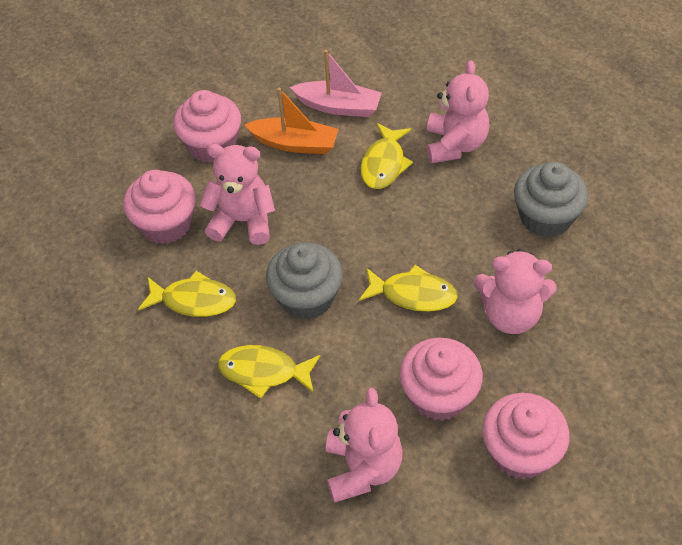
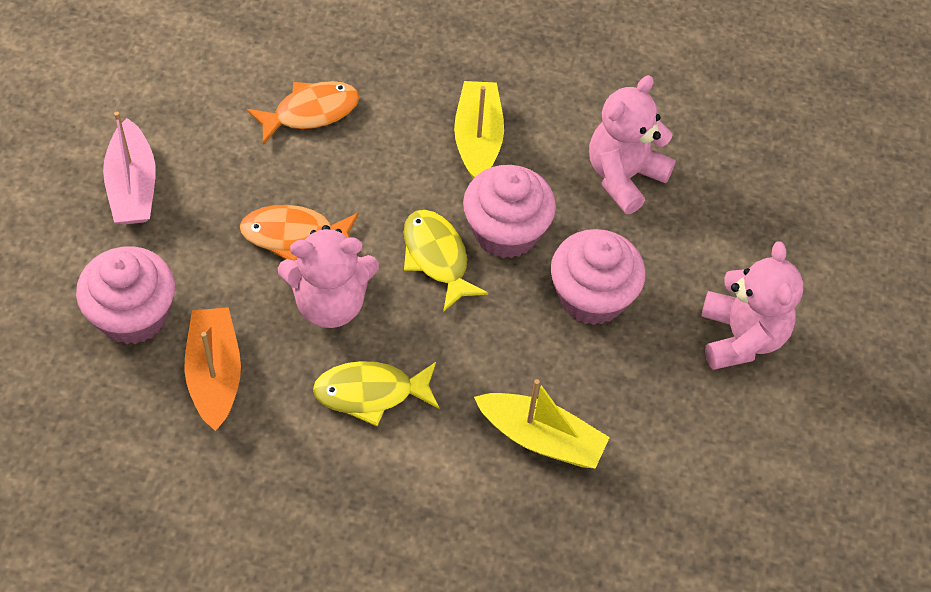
grey cupcake: [266,242,343,320] [514,162,588,238] = 2 -> none = 0
orange fish: none = 0 -> [240,205,359,261] [247,81,359,145] = 2
pink cupcake: [123,170,196,244] [173,90,241,163] [399,338,483,421] [482,393,570,480] = 4 -> [76,246,175,344] [463,165,556,258] [551,229,646,325] = 3
pink teddy bear: [199,144,275,245] [326,388,403,503] [427,60,489,163] [473,249,557,334] = 4 -> [278,225,379,328] [589,75,676,214] [701,242,803,370] = 3
yellow boat: none = 0 -> [454,81,504,179] [474,379,610,469] = 2
yellow fish: [138,271,236,317] [218,345,320,399] [359,265,458,312] [360,123,413,189] = 4 -> [313,361,439,426] [404,210,488,312] = 2

